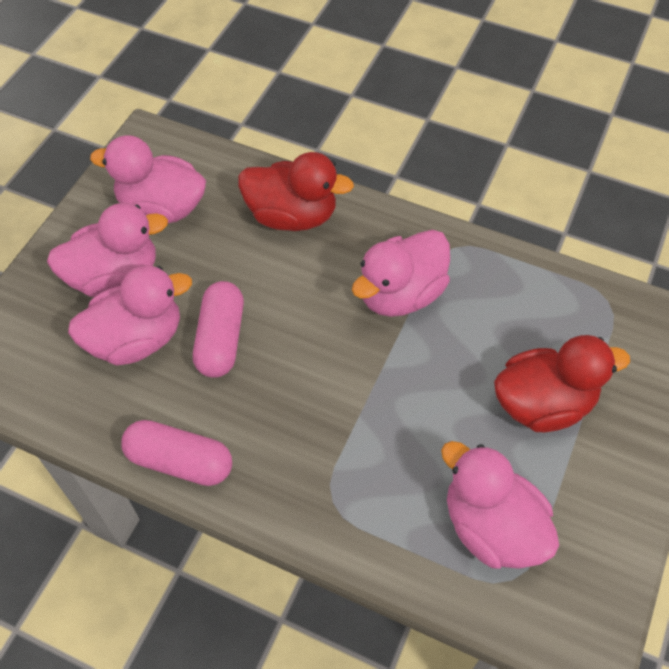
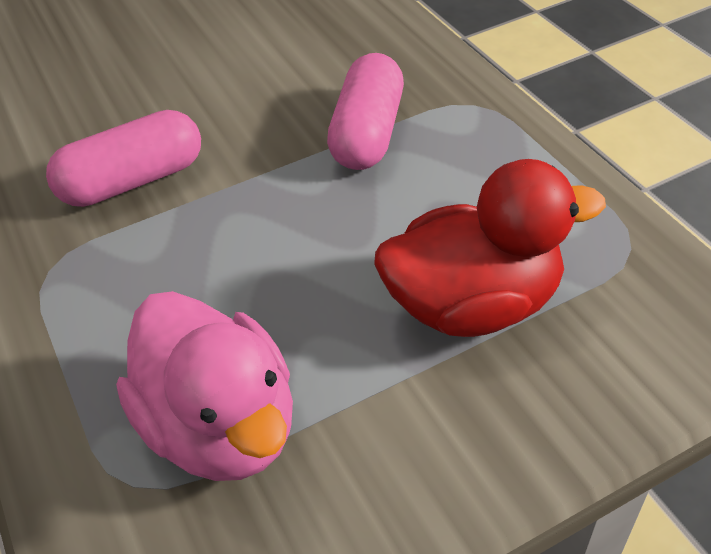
pink duck: [47,203,168,297] [68,265,192,366] [90,135,206,223] [352,230,450,317] [441,441,559,569] = 5 -> [116,291,293,481] = 1
red duck: [238,152,354,231] [494,335,630,432] = 2 -> [374,159,606,337] = 1

